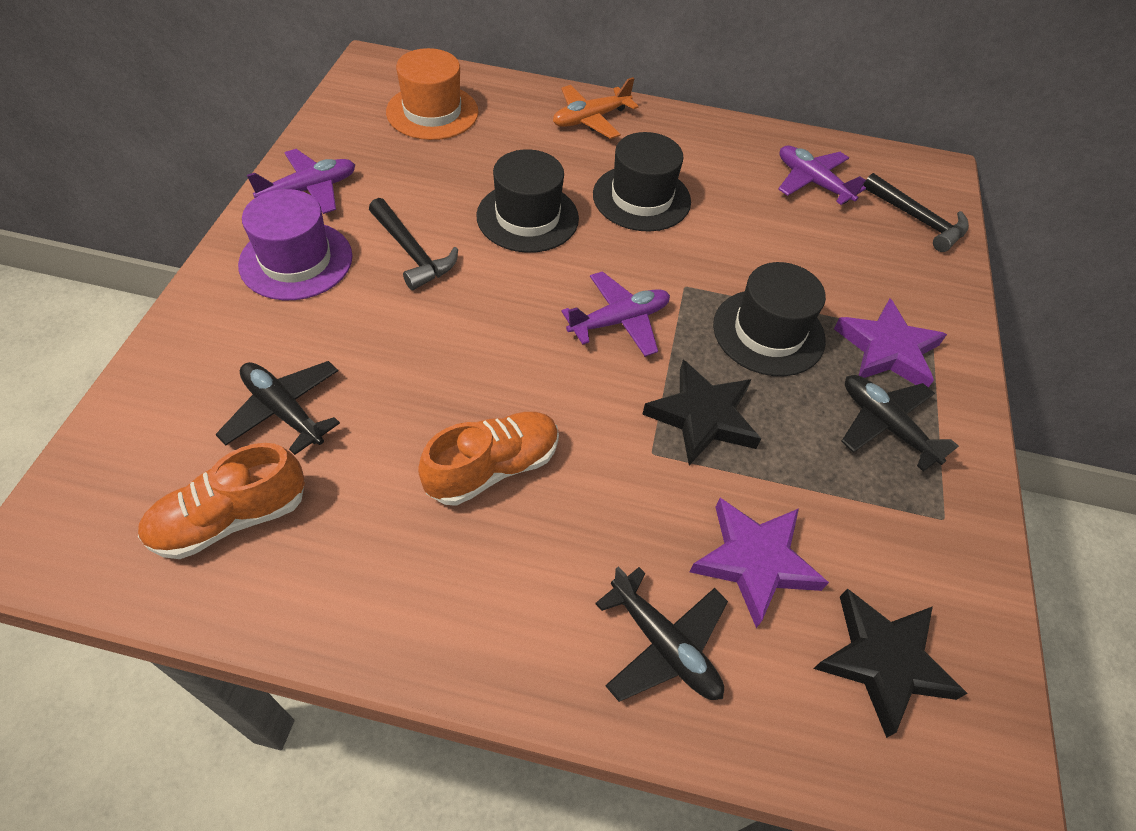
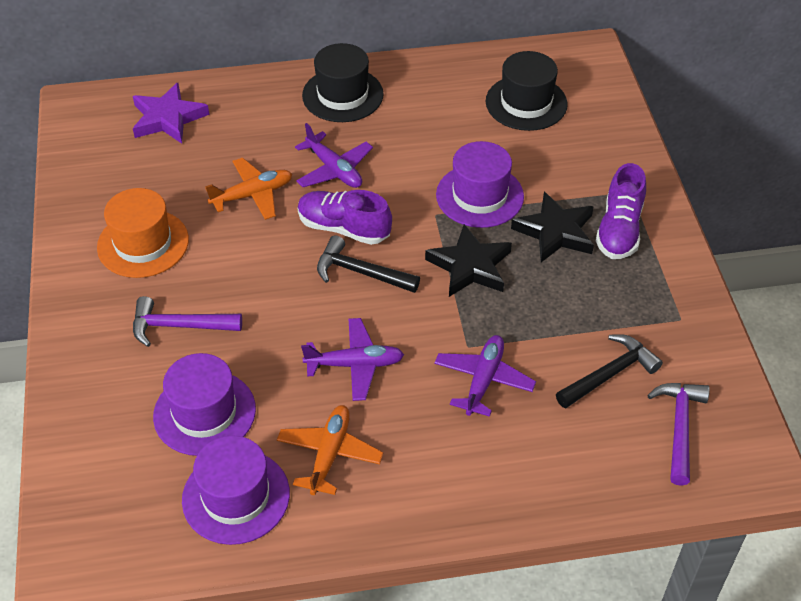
black hat: [476,149,579,253] [593,132,691,232] [713,262,826,376] = 3 -> [302,43,384,122] [486,51,568,131] = 2
black plane: [215,361,340,455] [595,566,728,702] [841,375,959,472] = 3 -> none = 0
orange plane: [553,77,639,139] = 1 -> [205,158,292,220] [277,405,384,495] = 2
orange shoe: [138,443,305,559] [418,412,559,506] = 2 -> none = 0
purple hammer: none = 0 -> [133,296,242,347] [647,383,710,486] = 2
purple hat: [238,189,352,300] = 1 -> [153,353,256,456] [182,436,290,545] [436,141,524,228] = 3
purple shoe: none = 0 -> [298,190,392,245] [596,163,646,259] = 2
purple star: [690,498,829,628] [834,298,947,388] = 2 -> [133,83,209,144] = 1

